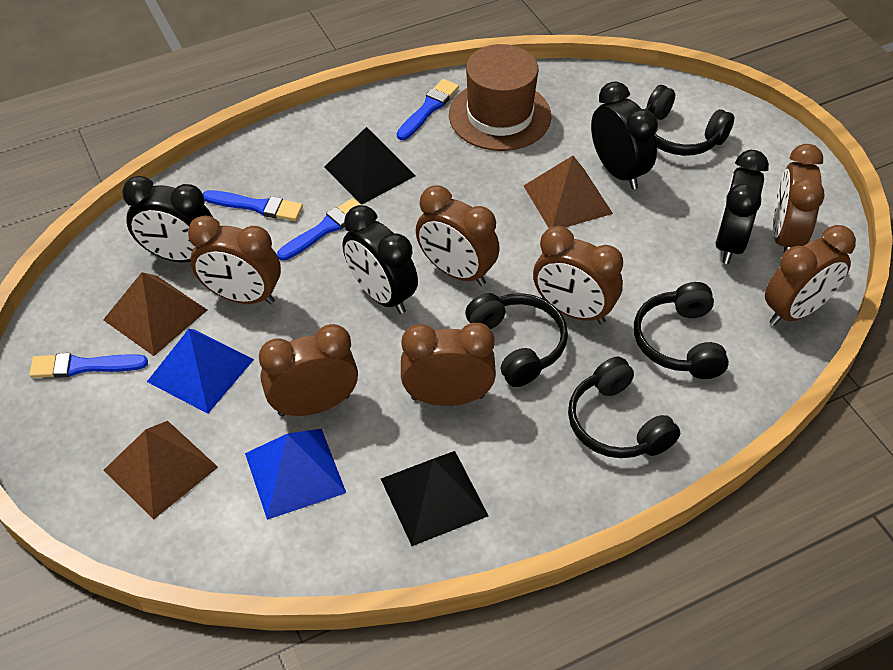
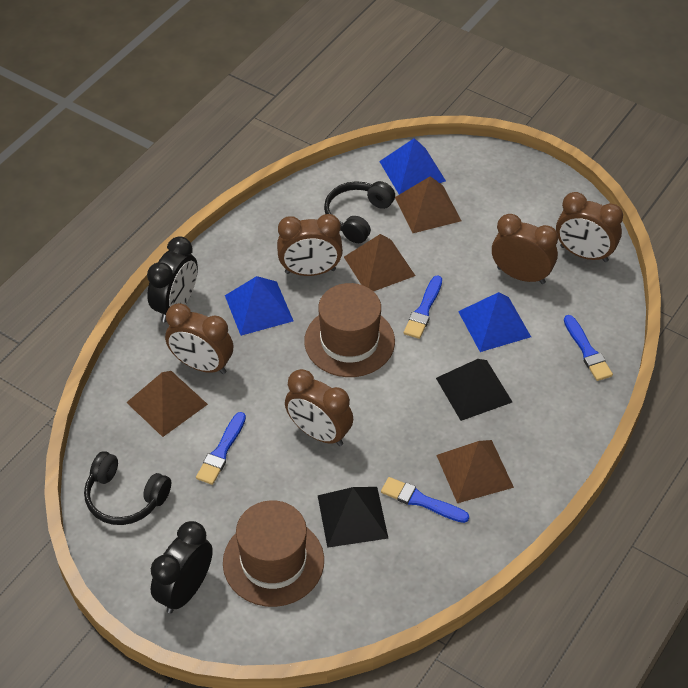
black clock: [122,176,213,262] [343,205,418,314] [591,81,658,189] [715,150,769,264] = 4 -> [147,236,198,322] [151,521,213,614] = 2
black headphones: [465,293,568,387] [568,357,680,458] [634,282,729,379] [646,85,734,156] = 4 -> [84,451,171,525] [324,181,395,243] = 2
blue pyramid: [147,329,254,414] [245,429,346,520] = 2 -> [225,276,293,336] [379,138,446,194] [458,292,531,352] = 3
brown clock: [188,215,281,304] [259,324,358,417] [401,323,496,406] [416,185,500,286] [533,226,623,324] [765,225,856,326] [773,144,825,253] = 7 -> [165,303,233,374] [277,214,343,276] [285,369,353,446] [492,214,558,284] [556,192,623,262] = 5
brown hat: [449,44,551,151] = 1 -> [223,500,324,607] [304,283,395,377] = 2
brown pyramid: [103,272,207,356] [104,421,218,520] [524,156,613,228] = 3 -> [126,371,208,437] [344,234,415,291] [395,176,461,233] [436,440,514,503] = 4

